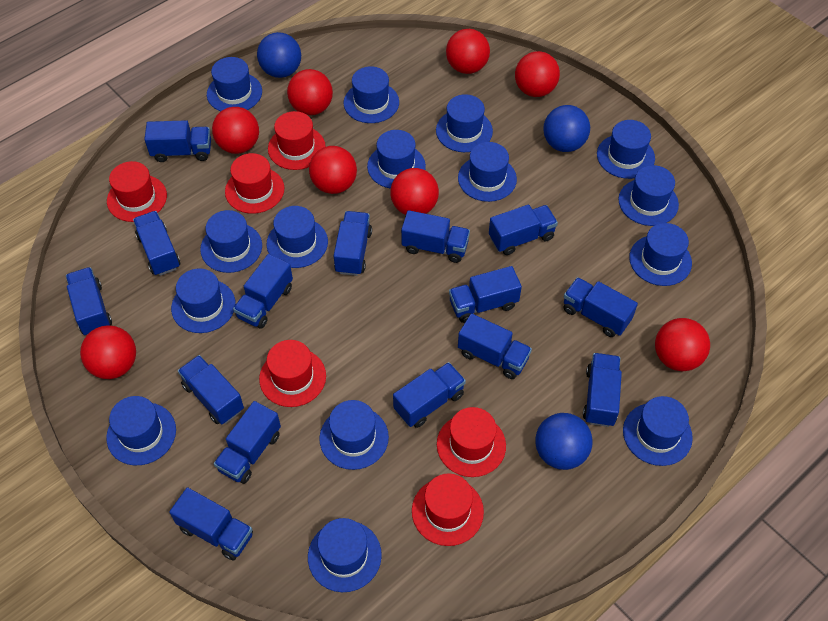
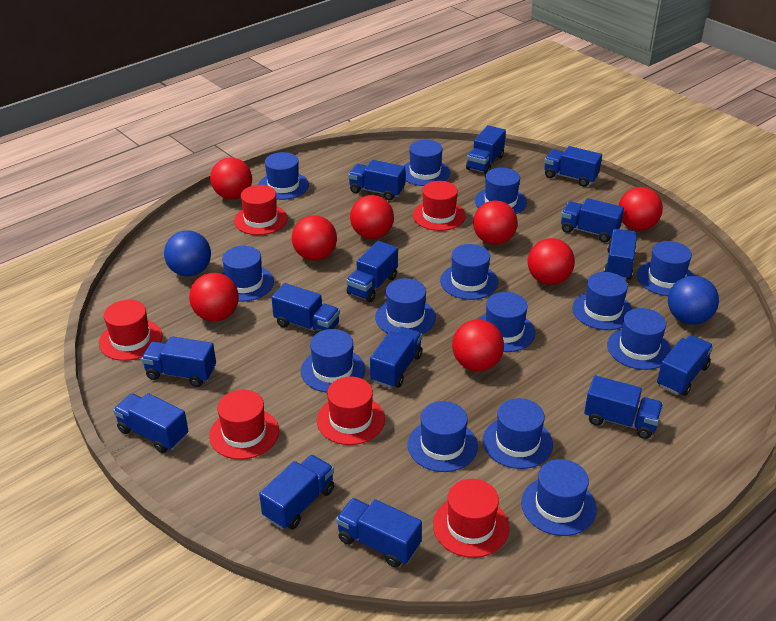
blue ball: [257,32,301,78] [535,413,593,470] [543,105,590,152] = 3 -> [164,230,211,277] [668,276,719,325] = 2
blue hat: [106,396,176,465] [171,268,236,333] [200,210,262,273] [207,57,262,111] [267,206,328,268] [308,518,382,592] [319,400,389,470] [344,66,399,123] [367,130,426,189] [436,94,493,152] [458,142,517,202] [597,120,655,179] [619,165,679,226] [623,396,693,466] [629,223,692,286] = 15 -> [222,246,274,302] [258,152,309,200] [301,329,365,393] [375,278,436,334] [404,140,450,186] [408,401,478,472] [440,244,498,300] [475,168,527,214] [478,292,535,352] [483,398,553,469] [521,459,597,536] [572,272,632,330] [607,308,671,370] [637,241,694,296] = 14
blue truck: [66,267,112,335] [133,211,180,276] [144,120,211,162] [169,487,253,560] [178,355,244,425] [214,401,281,484] [233,254,293,328] [334,211,372,276] [393,362,466,428] [401,210,470,263] [449,266,522,323] [458,313,532,379] [489,205,558,255] [563,277,638,337] [583,353,622,427] = 15 -> [113,393,188,453] [141,336,216,387] [259,455,334,530] [272,283,340,335] [336,498,422,568] [346,241,398,302] [348,160,405,200] [370,327,423,388] [466,125,506,174] [544,146,602,187] [561,198,624,243] [584,376,663,439] [604,229,637,280] [657,335,713,396] = 14

